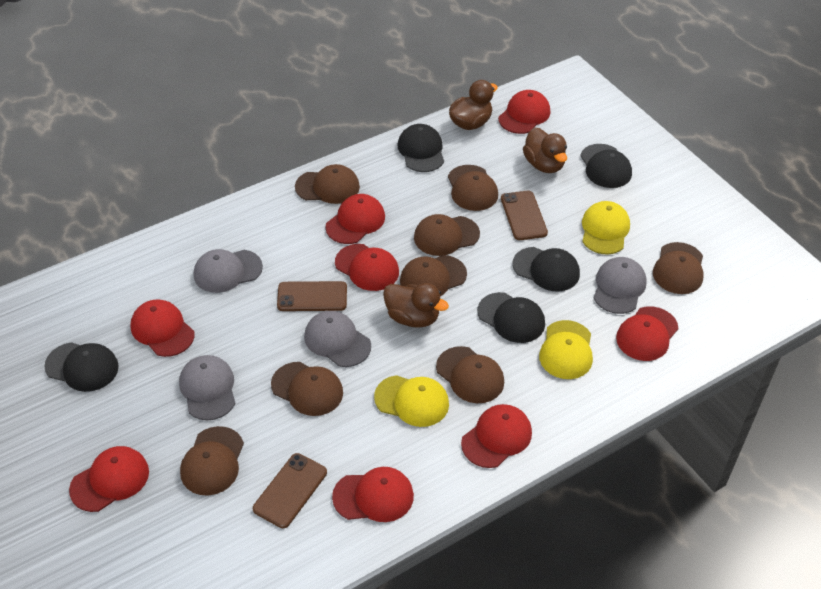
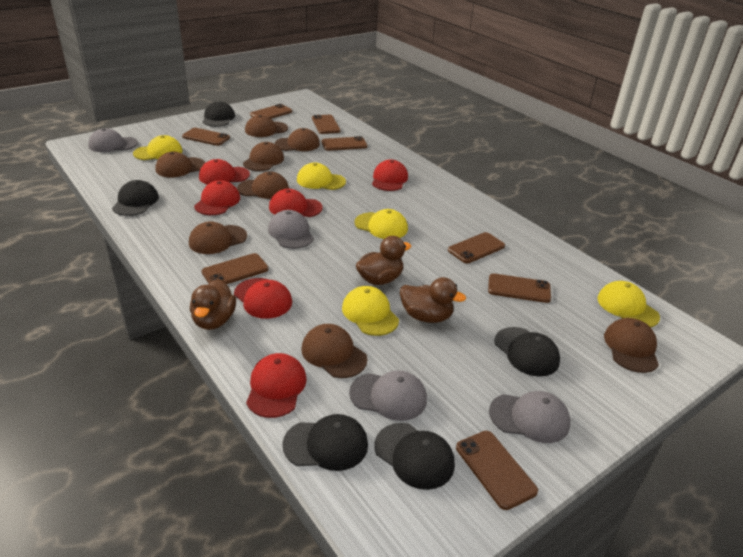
brown phone: [253,453,327,528] [277,281,347,311] [501,190,548,240] = 3 -> [182,128,230,146] [202,253,269,284] [250,104,292,119] [312,115,341,134] [322,136,368,151] [448,232,505,263] [456,431,538,510] [488,273,551,303] = 8
red cap: [69,446,149,512] [130,300,195,357] [325,194,385,244] [332,467,414,522] [335,244,399,291] [461,404,532,468] [498,90,550,134] [616,306,679,361] = 8 -> [194,180,240,215] [199,159,250,185] [234,278,292,319] [246,353,307,418] [269,189,323,217] [372,160,408,191] = 6
yellow cap: [374,375,449,427] [539,320,593,379] [582,201,630,255] = 3 -> [133,135,183,160] [297,163,346,190] [342,286,399,336] [354,209,408,239] [597,281,660,327] = 5

